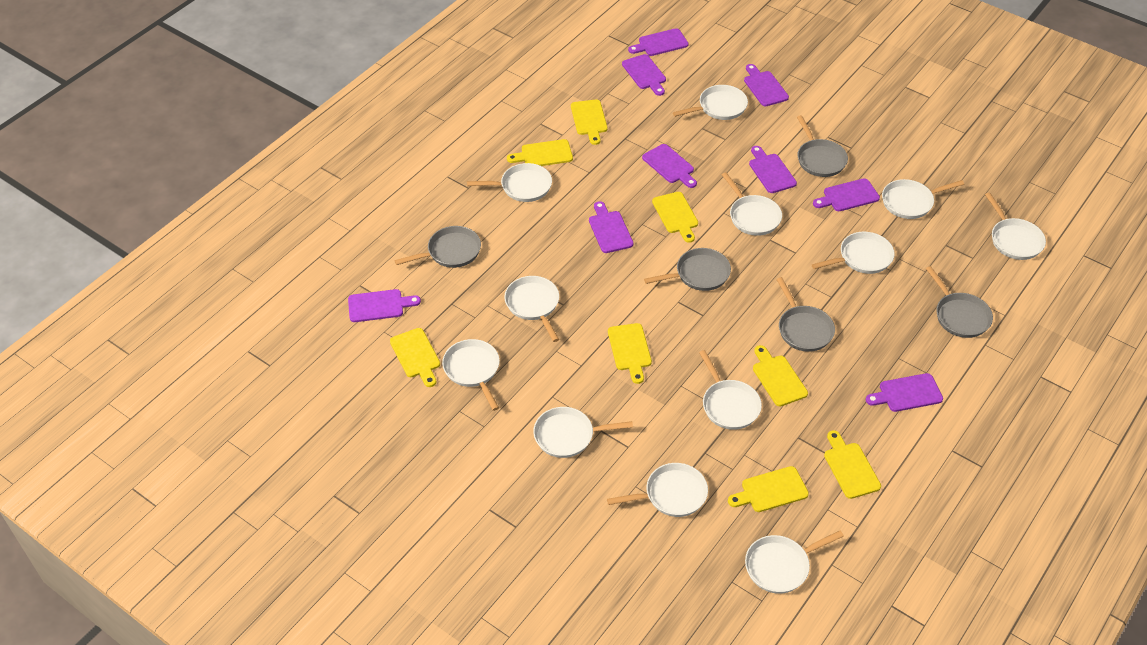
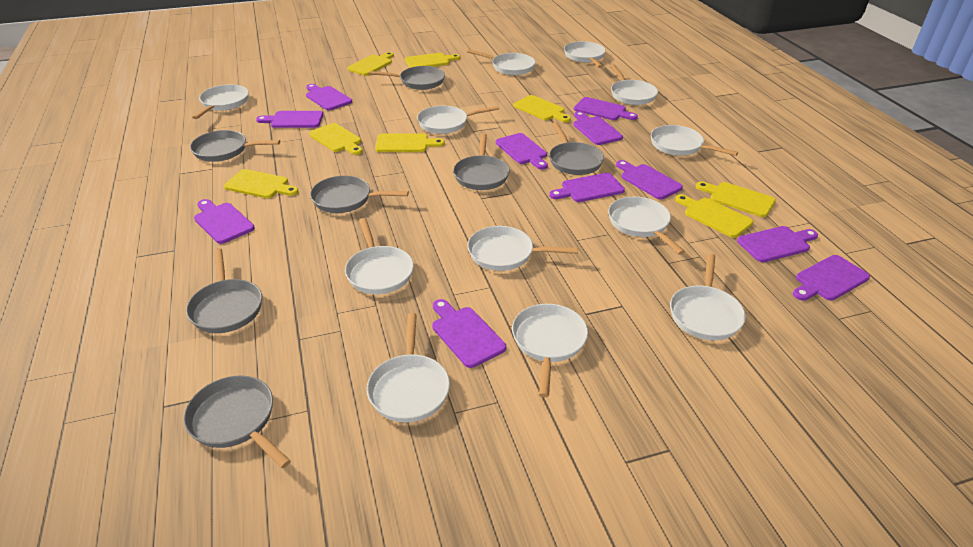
grey pan: [395,226,481,268] [644,248,731,291] [776,277,835,352] [797,115,848,177] [926,266,993,338] = 5 -> [183,375,291,468] [186,248,262,333] [190,130,280,162] [310,176,409,213] [369,66,445,90] [453,134,510,190] [549,122,604,175] = 7
purple cutting board: [348,289,421,322] [589,201,633,253] [622,54,666,96] [628,28,689,56] [642,144,697,188] [744,64,789,106] [749,146,797,193] [813,178,880,211] [865,373,943,412] = 9 -> [194,199,255,244] [256,111,323,128] [306,84,352,111] [432,299,506,368] [496,133,548,170] [549,173,625,202] [573,111,623,145] [574,97,638,120] [616,160,683,200] [737,226,818,262] [793,255,870,301] = 11

